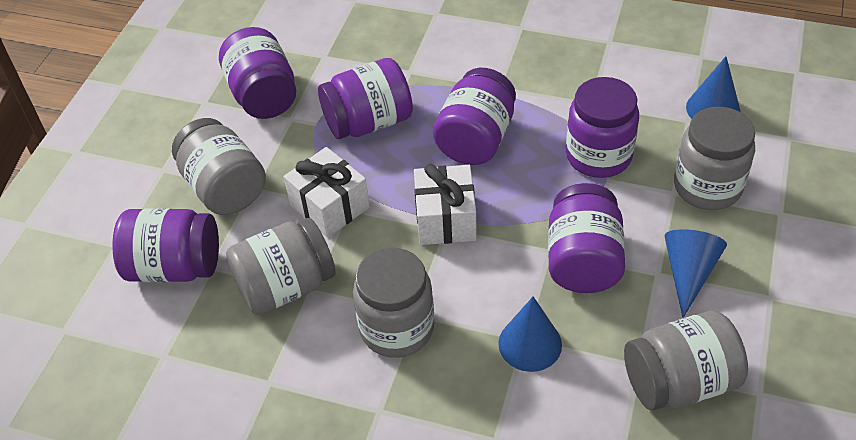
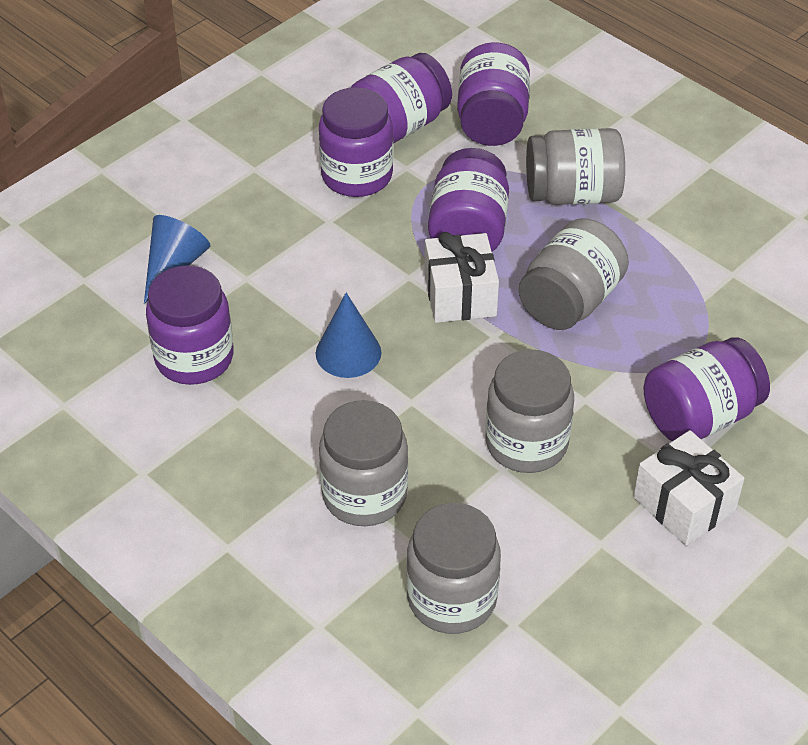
blue cone: [498,296,562,372] [665,229,727,318] [686,56,740,119] = 3 -> [144,215,210,304] [316,293,381,378] = 2

